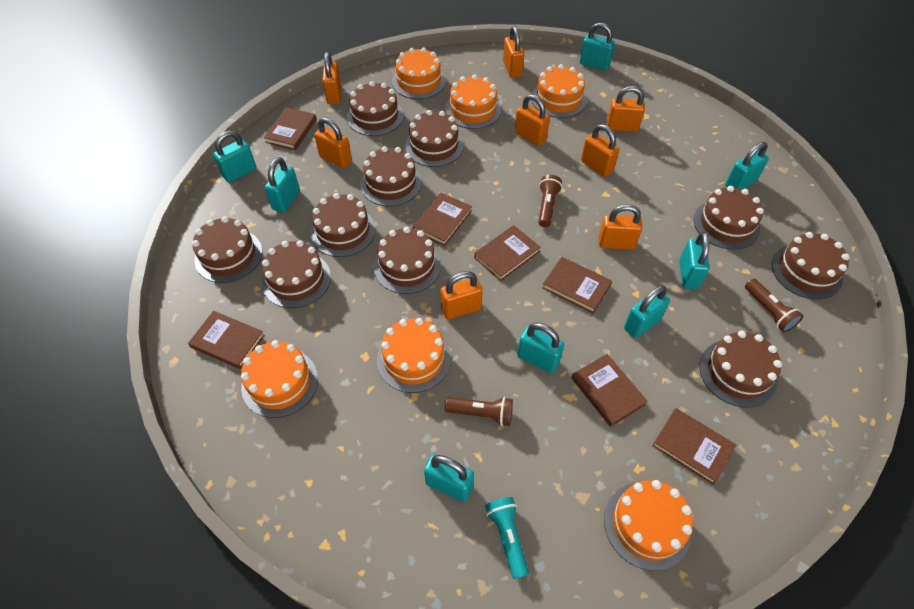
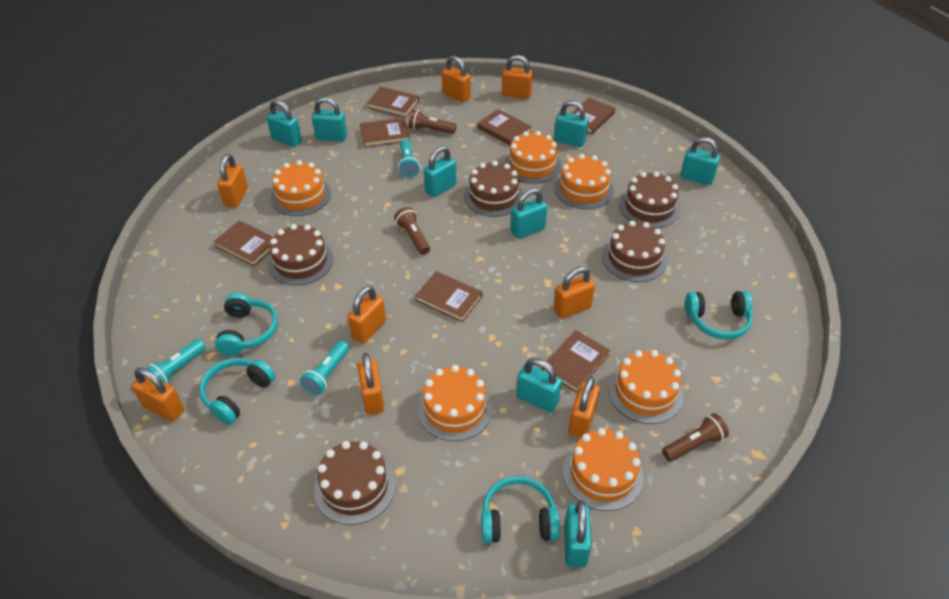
brown cake: [192,216,262,283] [262,240,331,308] [310,193,376,257] [347,81,404,136] [360,146,422,206] [374,227,441,294] [405,110,464,167] [694,186,764,250] [700,331,782,407] [772,232,850,300] = 10 -> [268,224,333,286] [314,441,396,525] [464,161,523,217] [602,220,667,282] [619,172,680,228] = 5
turquoise flashlight: [485,497,529,579] = 1 -> [145,339,206,384] [300,341,349,395] [398,140,420,178] = 3
turquoise headphones: none = 0 -> [199,358,276,425] [215,293,278,356] [481,476,560,543] [685,291,753,340] = 4

